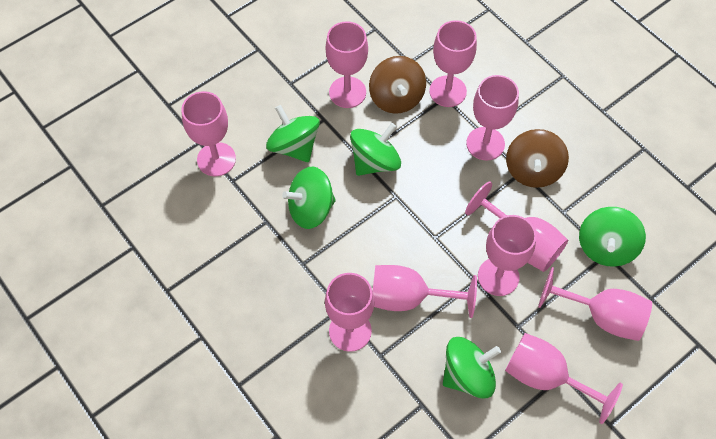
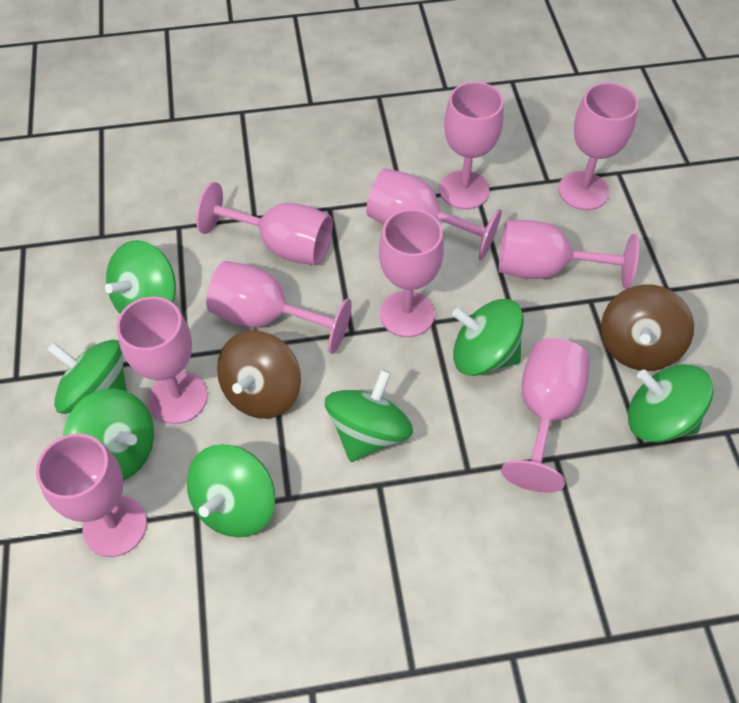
green spinning top: [266,105,320,162] [282,167,336,229] [350,123,401,176] [443,337,501,399] [579,207,646,267] = 5 -> [47,339,127,414] [63,388,154,481] [105,240,176,314] [187,444,275,537] [325,369,413,462] [452,299,524,376] [628,364,713,442] = 7

